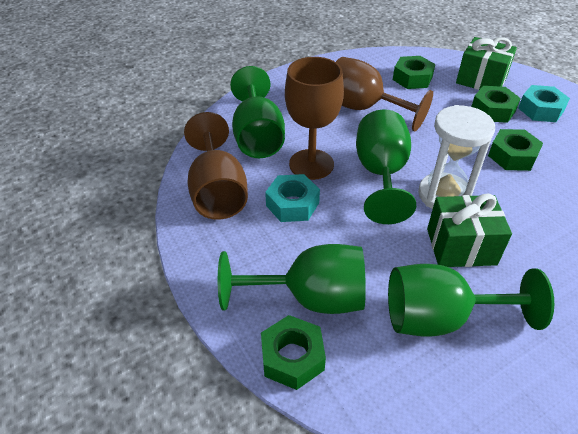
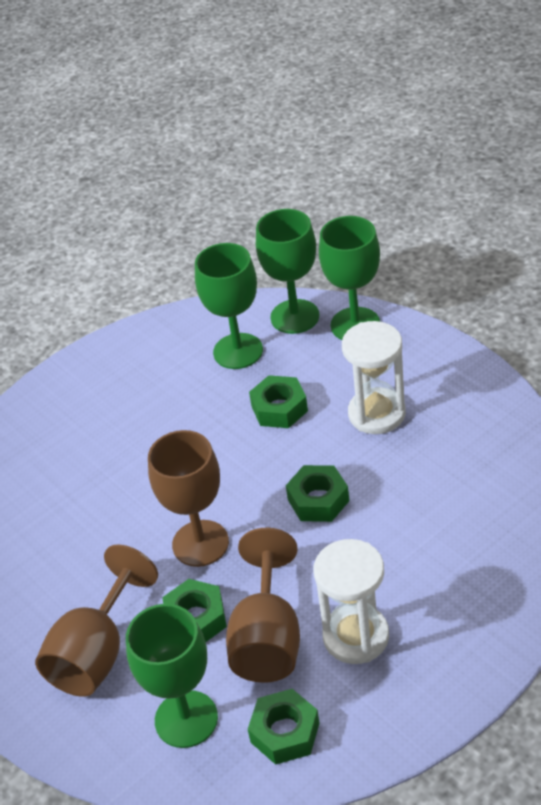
green gift: [427,194,512,267] [456,37,517,90] = 2 -> none = 0
turquoise nut: [265,174,320,222] [518,85,570,122] = 2 -> none = 0
white hourglass: [418,105,495,209] = 1 -> [314,539,389,664] [342,321,406,434] = 2

